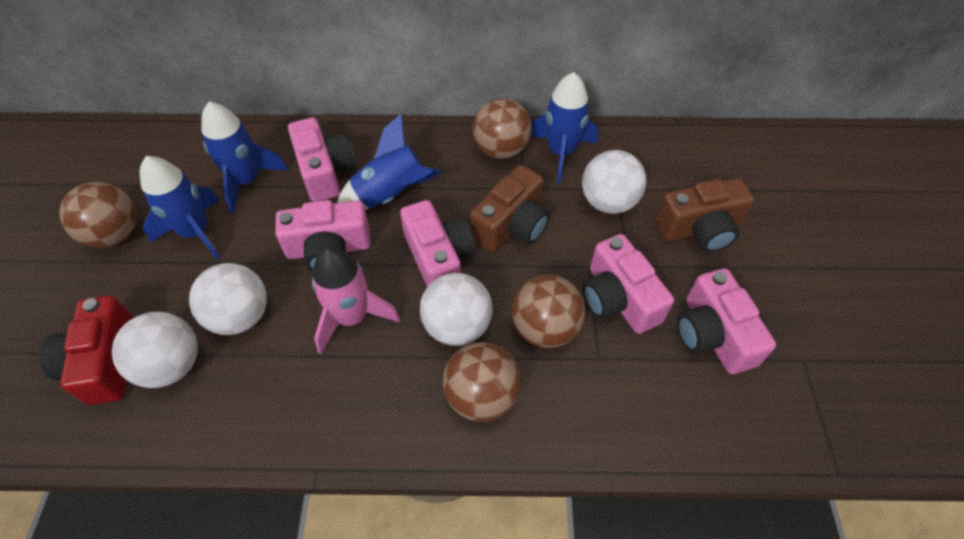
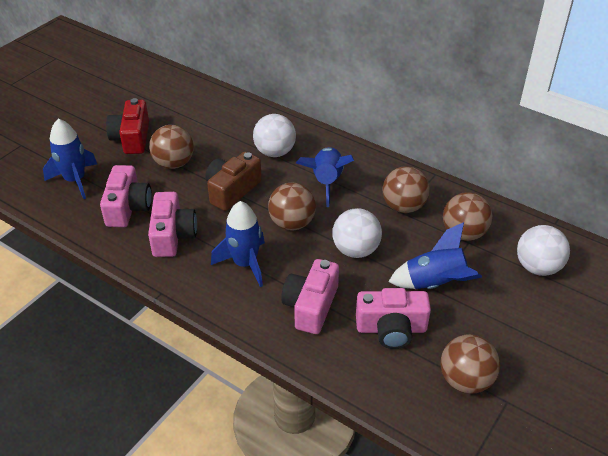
brown ball: [59,182,137,248] [443,342,521,422] [473,98,532,159] [512,275,585,348] = 4 -> [149,125,194,169] [268,183,316,231] [383,166,430,213] [440,334,500,394] [443,192,492,241] = 5
brown camera: [470,165,550,252] [656,178,754,252] = 2 -> [205,152,262,211] = 1
pink camera: [275,200,371,272] [288,117,355,202] [400,200,476,287] [582,234,674,334] [677,268,776,374] = 5 -> [100,165,152,227] [148,192,197,257] [281,259,339,334] [356,288,431,349] = 4
pink rocket: [312,247,400,354] = 1 -> none = 0
white ball: [112,312,198,388] [189,263,267,335] [420,273,493,346] [582,150,647,214] = 4 -> [253,114,296,157] [332,208,382,258] [517,225,570,276] = 3

